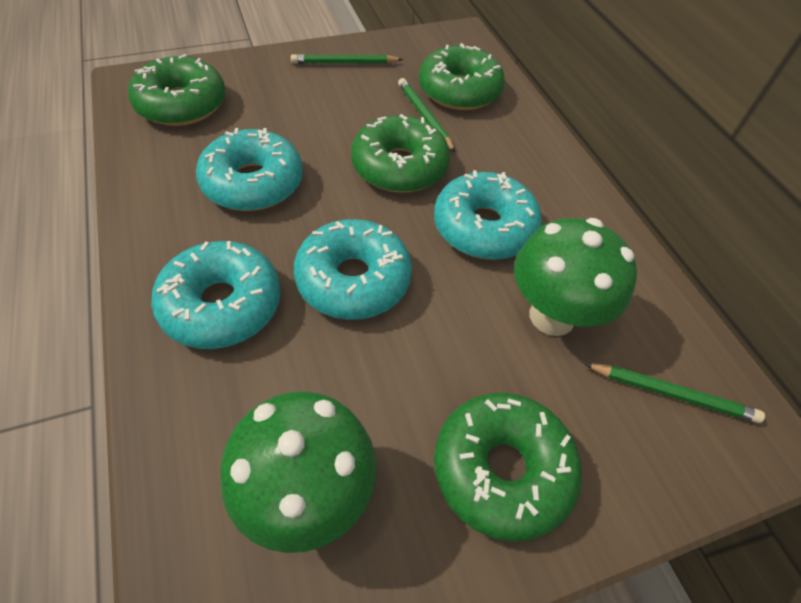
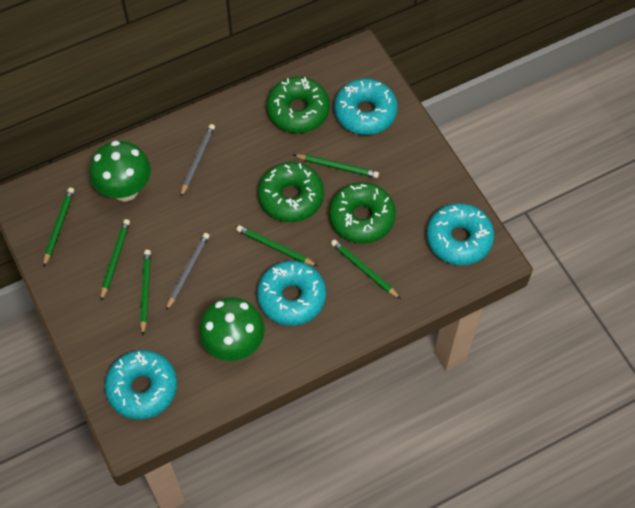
green donut: [128,54,225,126] [351,114,450,193] [419,43,505,110] [434,393,582,542] = 4 -> [258,162,324,222] [266,77,330,133] [329,182,396,244] = 3
green pencil: [291,54,403,64] [398,78,456,153] [584,363,765,423] = 3 -> [43,188,74,267] [101,219,130,301] [140,250,151,336] [236,225,318,266] [294,154,379,178] [331,239,401,299] = 6
grey pencil: none = 0 -> [166,233,210,311] [180,124,215,197] = 2

